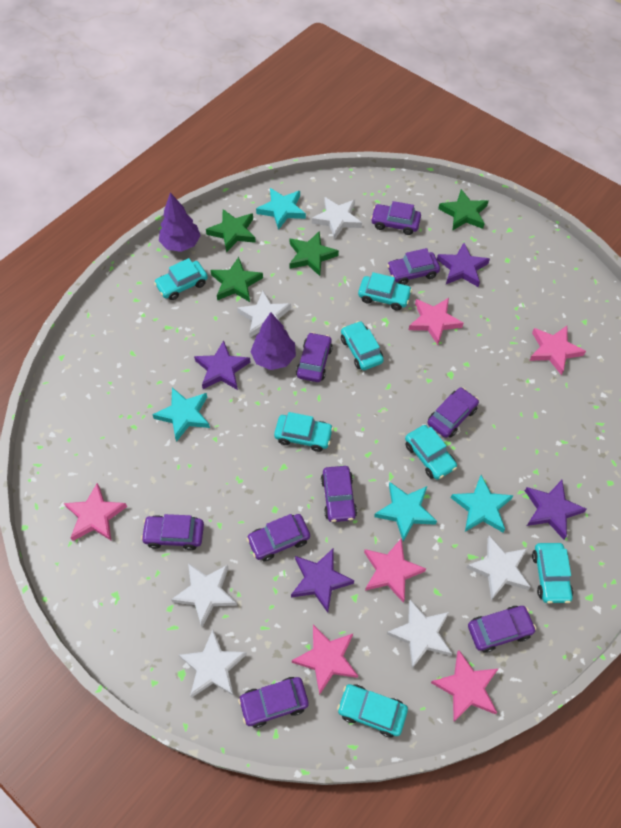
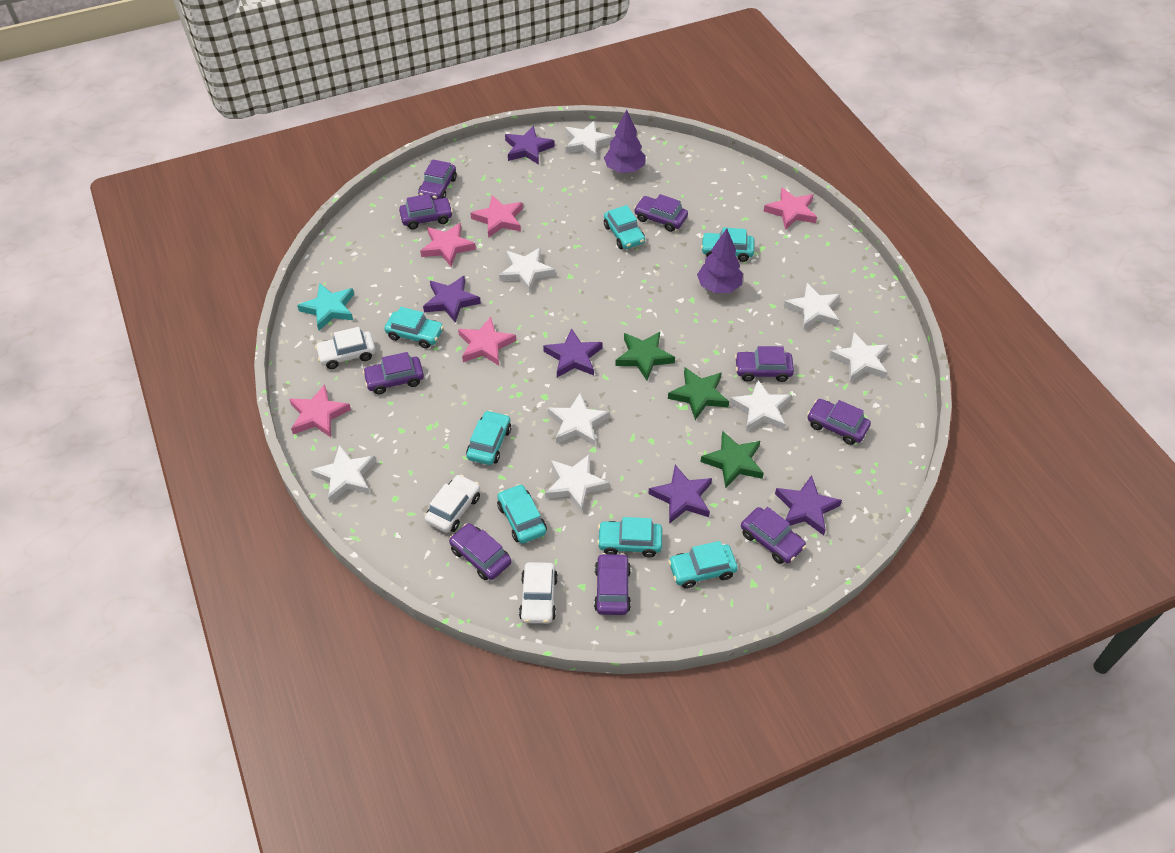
green star: [206,209,256,253] [211,257,263,302] [289,231,339,276] [438,189,489,231] = 4 -> [615,332,675,381] [668,368,729,420] [700,431,764,488] = 3
pink star: [64,483,127,541] [292,625,358,695] [364,538,426,603] [409,298,464,345] [431,650,498,721] [529,326,586,375] = 6 -> [289,384,351,437] [420,223,476,267] [458,317,516,366] [471,195,523,238] [764,188,817,230] = 5
purple star: [194,340,251,390] [291,549,354,613] [437,243,490,287] [525,480,587,540] = 4 -> [423,276,481,323] [505,126,555,165] [543,328,602,377] [648,465,712,524] [775,475,842,535] = 5
turquoise star: [152,388,210,442] [256,188,306,230] [374,482,437,542] [451,475,514,532] = 4 -> [297,283,354,331] = 1
white car: none = 0 -> [315,327,376,369] [425,474,480,533] [519,562,558,624] = 3
white star: [171,563,237,627] [179,630,247,698] [237,291,291,338] [312,197,362,239] [387,599,453,668] [466,535,531,600] = 6 -> [311,445,376,503] [499,248,555,293] [545,454,609,513] [548,393,609,446] [565,121,613,160] [729,379,791,431] [784,283,840,330] [829,332,888,382] = 8

